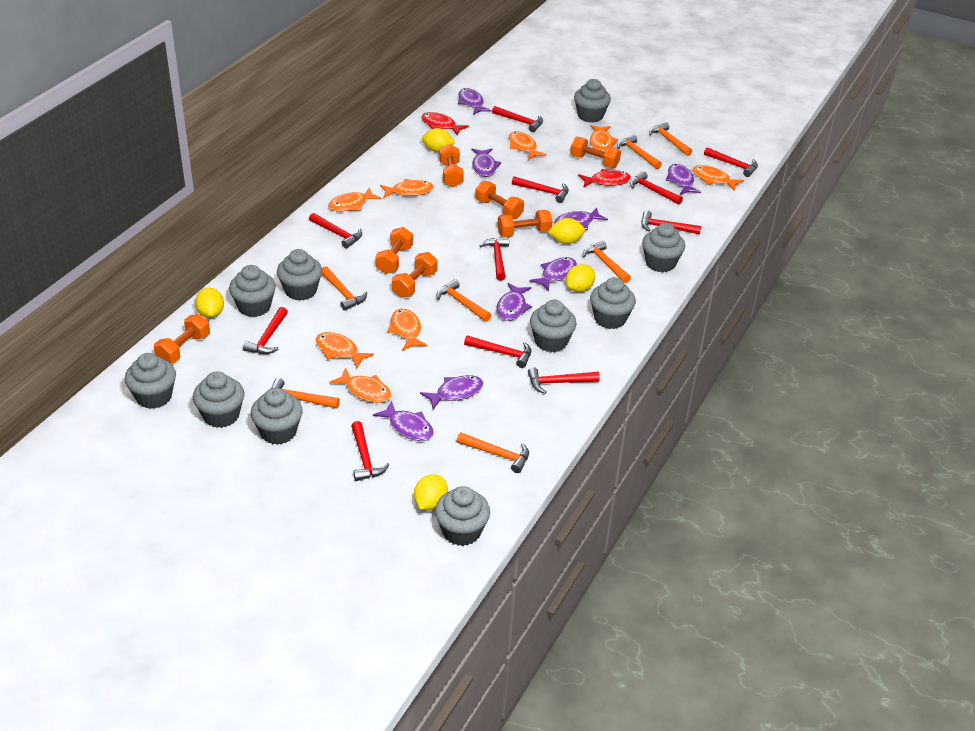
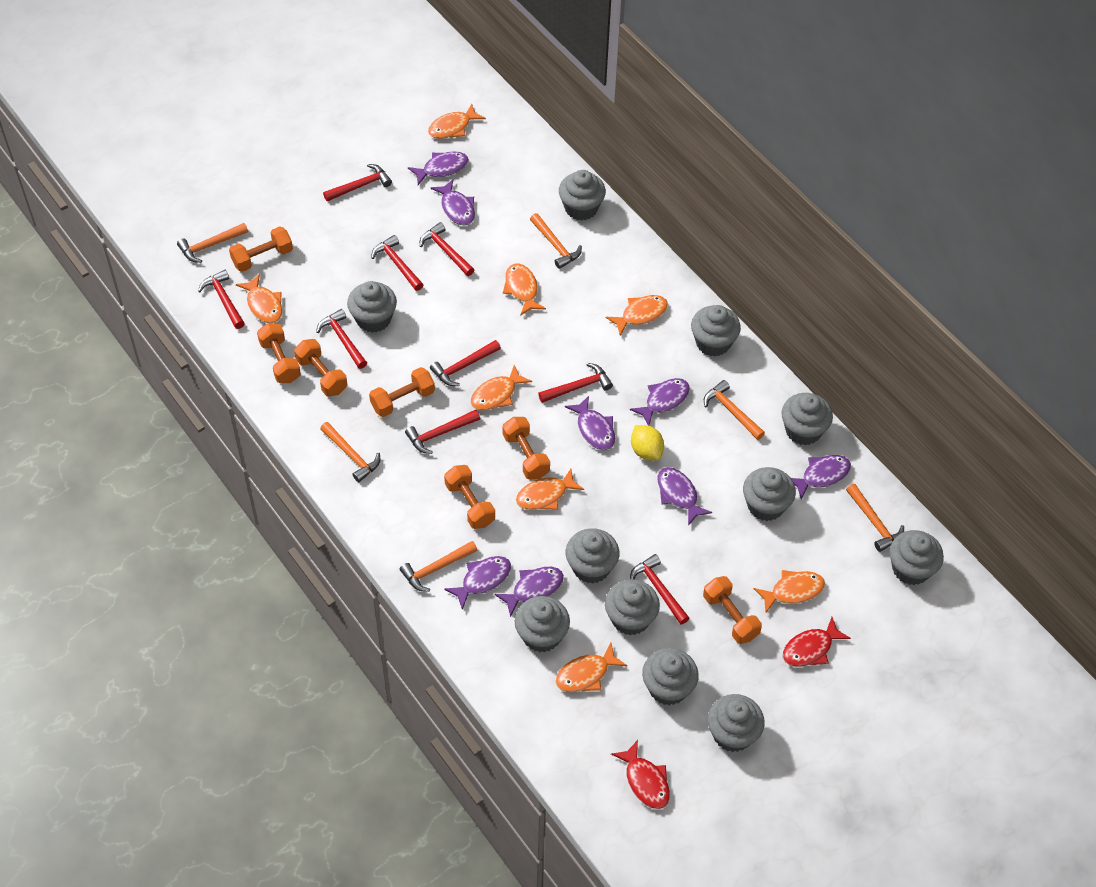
grey cupcake: [125,353,176,409] [193,371,244,428] [229,265,276,317] [251,388,303,445] [277,249,322,301] [435,486,490,546] [530,300,577,352] [574,79,611,123] [590,277,636,329] [642,223,685,272] = 10 -> [347,281,397,333] [515,596,570,652] [559,170,606,221] [566,528,619,584] [605,579,660,635] [642,648,699,705] [691,305,741,357] [707,694,765,752] [743,467,796,521] [781,393,833,445] [889,530,944,585] = 11
orange hammer: [272,378,340,408] [322,266,367,311] [436,279,491,322] [457,432,529,473] [583,241,631,283] [617,135,662,169] [649,122,692,156] = 7 -> [177,223,248,263] [320,422,380,482] [400,541,477,592] [530,213,582,269] [704,380,765,440] [846,484,904,552] = 6
red hammer: [243,307,288,354] [309,213,362,248] [351,421,389,481] [464,335,531,368] [480,238,509,281] [492,106,543,132] [512,176,569,203] [528,367,600,394] [630,171,683,205] [641,210,701,235] [704,147,758,177] = 11 -> [198,270,245,329] [316,309,367,369] [323,164,392,201] [371,235,423,291] [405,410,480,454] [420,222,474,276] [430,340,501,386] [538,363,613,403] [630,554,689,625] = 9
yellow lemon: [195,288,224,318] [414,474,448,511] [422,128,455,152] [548,218,585,244] [566,264,595,292] = 5 -> [631,425,664,461] = 1

